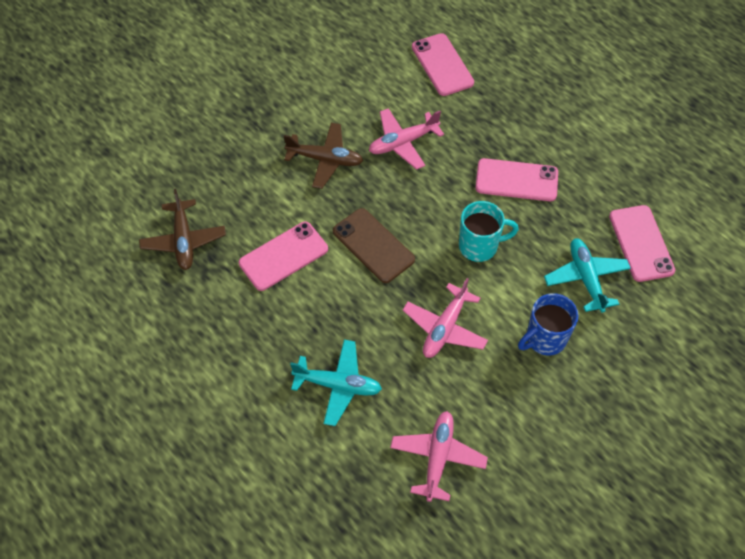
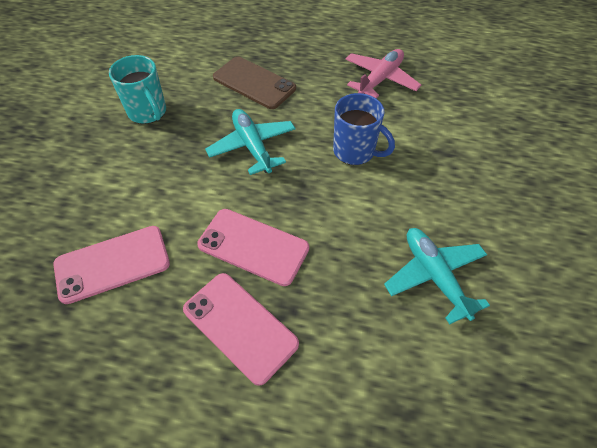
brown plane: [139,189,226,270] [284,123,363,189] = 2 -> none = 0
pink phone: [239,222,328,291] [412,33,474,96] [475,158,558,201] [609,205,675,282] = 4 -> [53,226,170,304] [183,273,299,386] [197,209,309,286] = 3
pink plane: [369,108,444,170] [390,411,488,502] [403,278,488,358] = 3 -> [345,49,421,99] = 1

